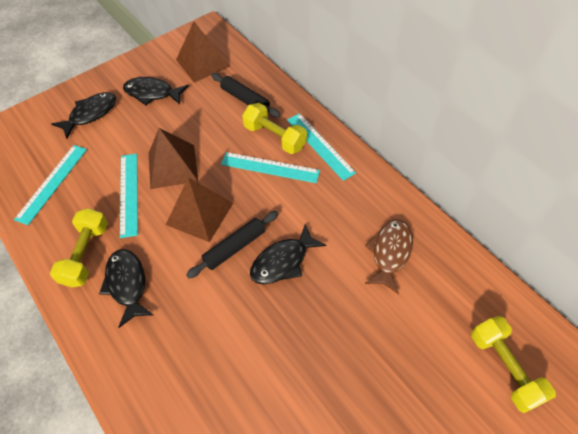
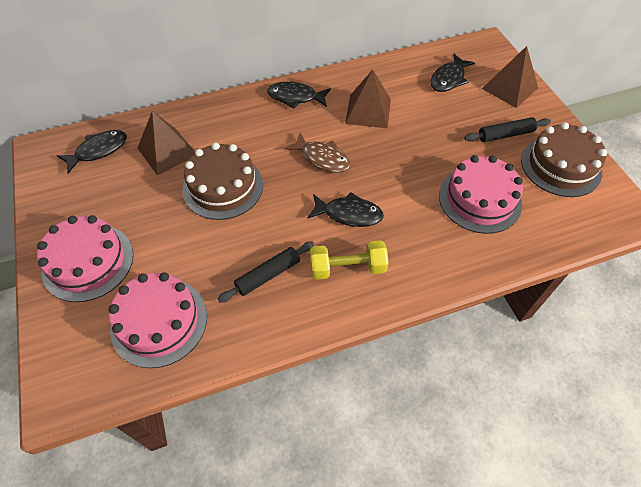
brown cake: none = 0 -> [182,143,263,220] [521,122,607,197] = 2
pink cake: none = 0 -> [37,215,133,302] [109,272,207,368] [439,155,523,234] = 3
turquoise ruler: [14,145,87,225] [120,154,138,238] [221,152,320,183] [287,113,356,181] = 4 -> none = 0
yellow dumbbell: [50,208,108,288] [242,103,307,154] [471,316,556,413] = 3 -> [310,240,389,280] = 1

